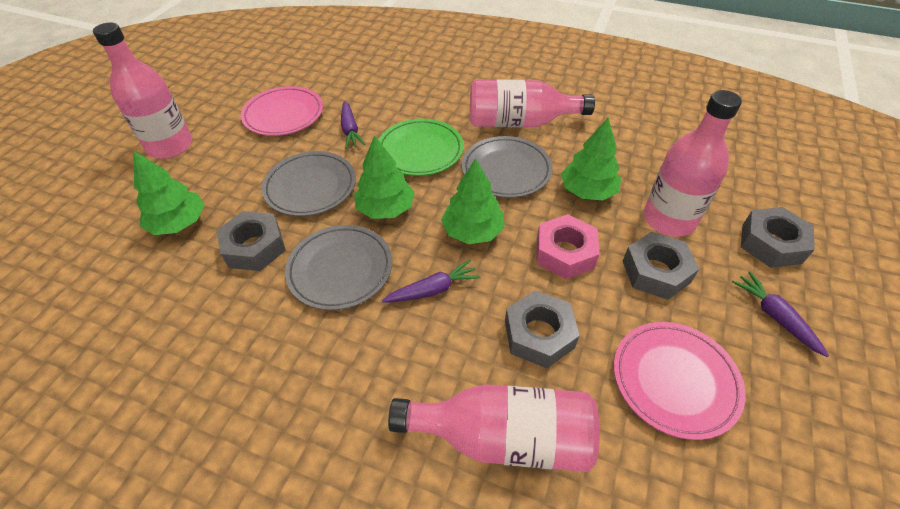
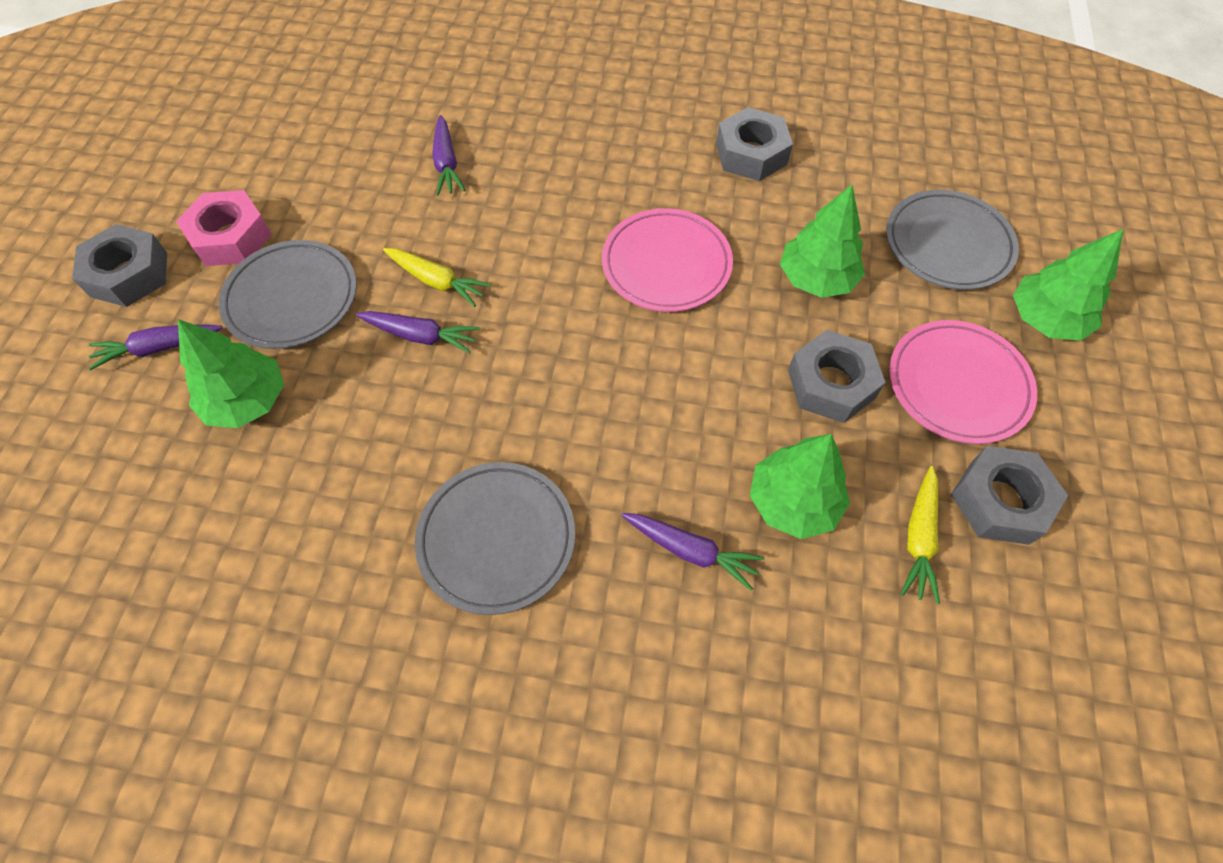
green plate: [379,119,464,176] = 1 -> none = 0
pink bottle: [93,22,193,159] [388,384,600,472] [470,79,595,127] [644,90,742,237] = 4 -> none = 0
purple carrot: [341,101,365,149] [382,260,481,303] [732,272,829,357] = 3 -> [88,324,223,370] [356,311,480,354] [432,115,465,196] [622,513,764,591] = 4
yellow carrot: none = 0 -> [383,248,491,307] [901,466,940,604] = 2

